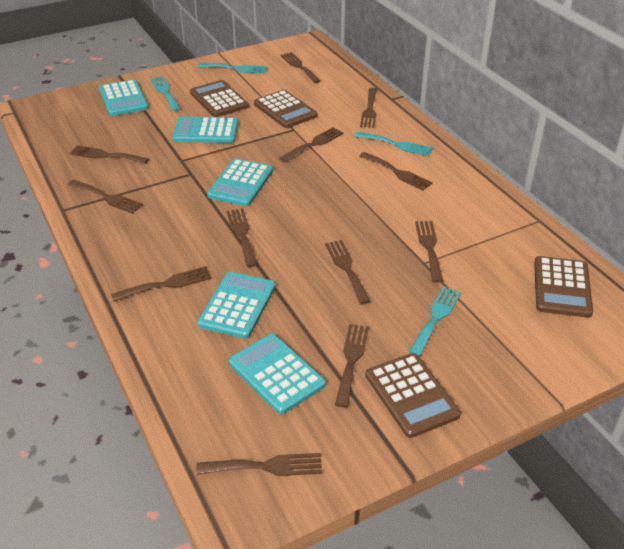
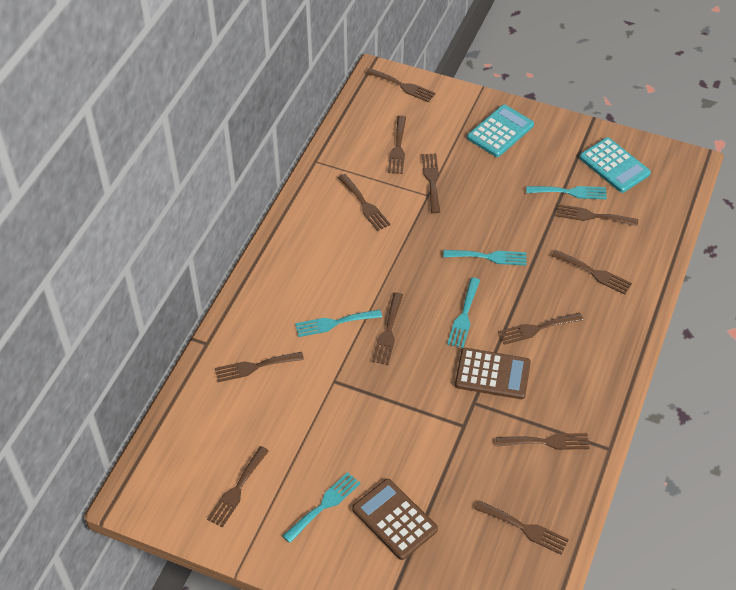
brown calculator: [190,80,249,117] [254,90,317,128] [365,353,461,438] [534,256,593,318] = 4 -> [352,479,438,560] [455,348,531,399] = 2
turquoise calculator: [99,80,149,116] [172,117,239,143] [198,272,276,339] [207,158,273,206] [229,334,326,414] = 5 -> [467,105,534,157] [579,137,651,193] = 2
turquoise fork: [150,76,181,111] [198,63,267,74] [354,132,433,156] [409,286,461,357] = 4 -> [283,472,361,543] [295,309,382,337] [443,250,526,266] [447,278,480,348] [526,186,607,199] = 5

